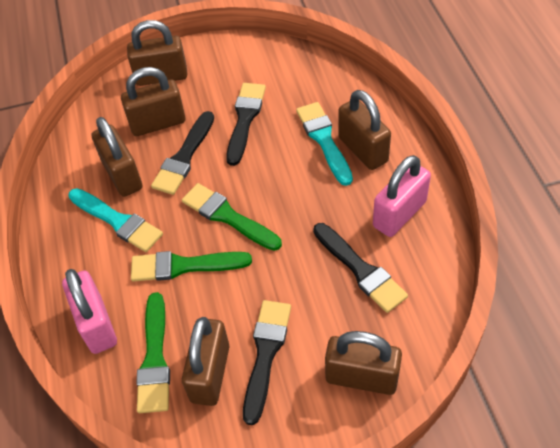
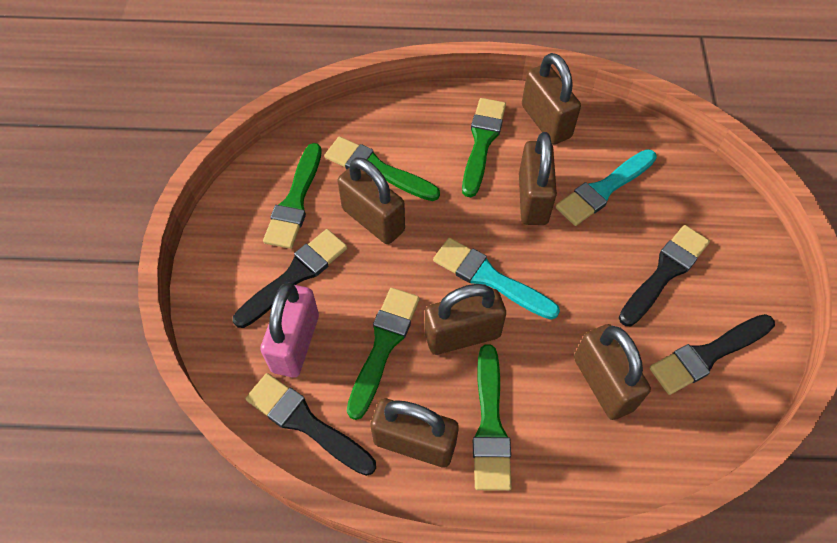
green brush: [131,251,252,282] [136,292,170,413] [182,183,282,251] = 3 -> [263,143,322,249] [325,137,440,201] [347,288,420,420] [462,98,506,197] [473,344,512,491] = 5
pink padlock: [62,269,117,354] [373,155,431,237] = 2 -> [260,282,319,378] = 1

